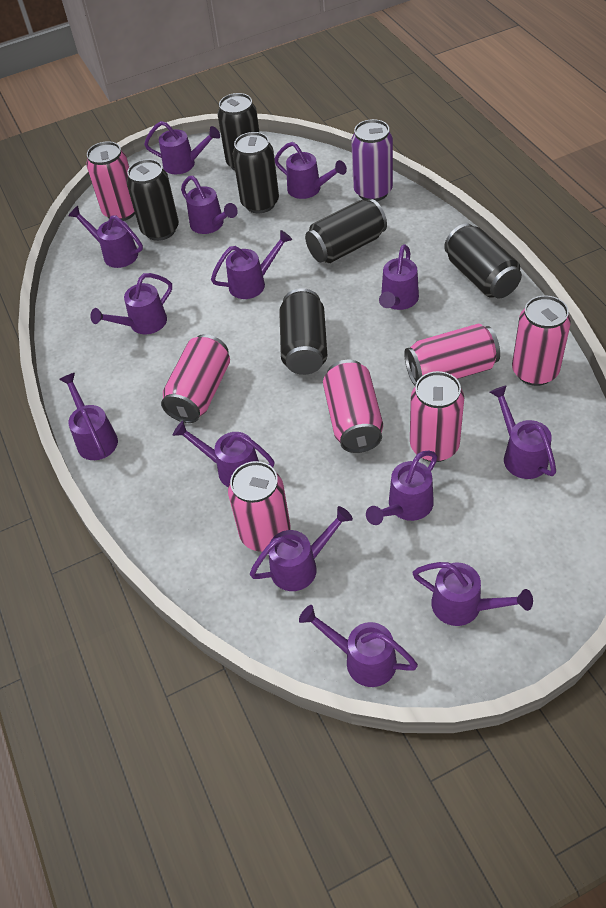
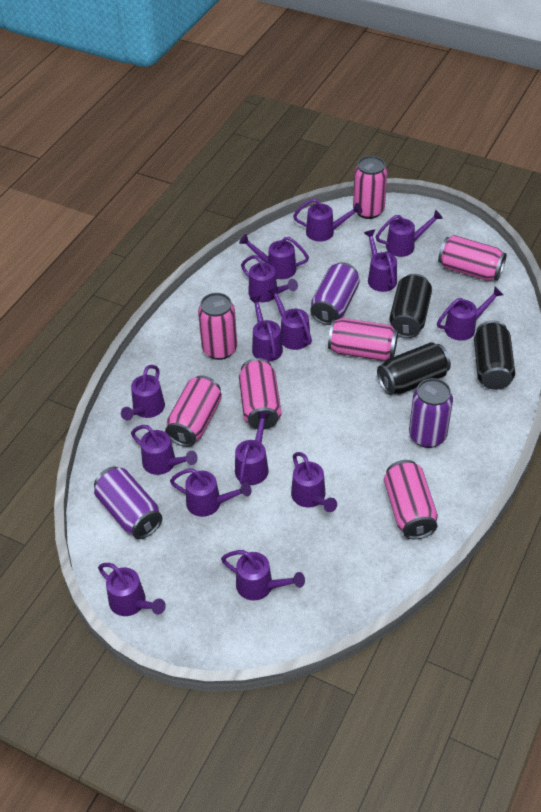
black can: [127,159,179,241] [217,93,260,171] [232,132,279,213] [279,288,328,375] [305,199,387,263] [444,223,522,299] = 6 -> [377,342,451,395] [389,274,432,338] [474,320,515,390] = 3
purple can: [351,119,393,201] = 1 -> [94,467,162,539] [310,262,360,325] [409,378,453,448] = 3
purple watering can: [59,373,118,460] [68,206,143,268] [90,273,172,334] [144,121,220,174] [173,421,275,487] [181,175,238,234] [211,230,292,299] [250,506,353,591] [275,142,347,199] [299,605,418,687] [366,451,438,525] [379,244,419,310] [412,562,533,626] [490,385,556,479] = 14 -> [98,563,166,616] [121,365,165,421] [131,425,198,475] [170,468,251,517] [221,550,305,601] [235,411,270,485] [239,234,309,279] [241,255,298,302] [249,295,283,362] [267,286,312,350] [291,452,337,512] [293,198,362,242] [364,229,397,292] [376,210,443,257] [437,287,503,341] = 15

